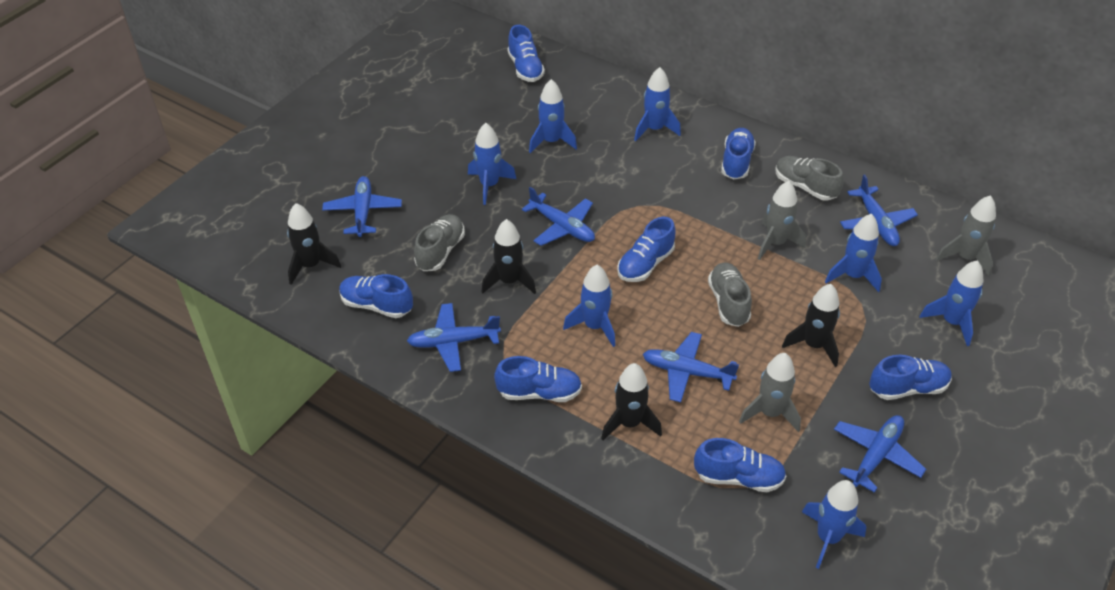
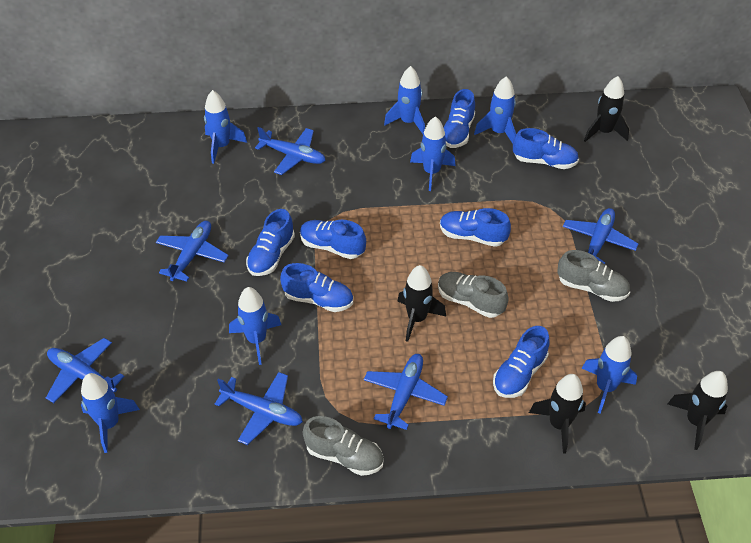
grey rocket: [739,353,801,432] [758,181,806,260] [936,195,996,277] = 3 -> none = 0

